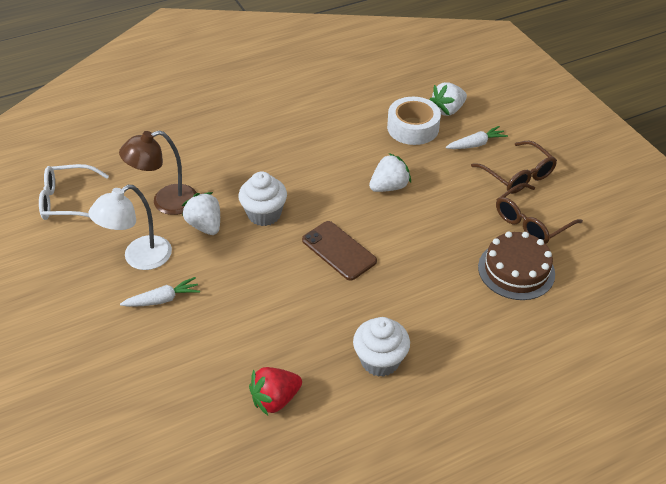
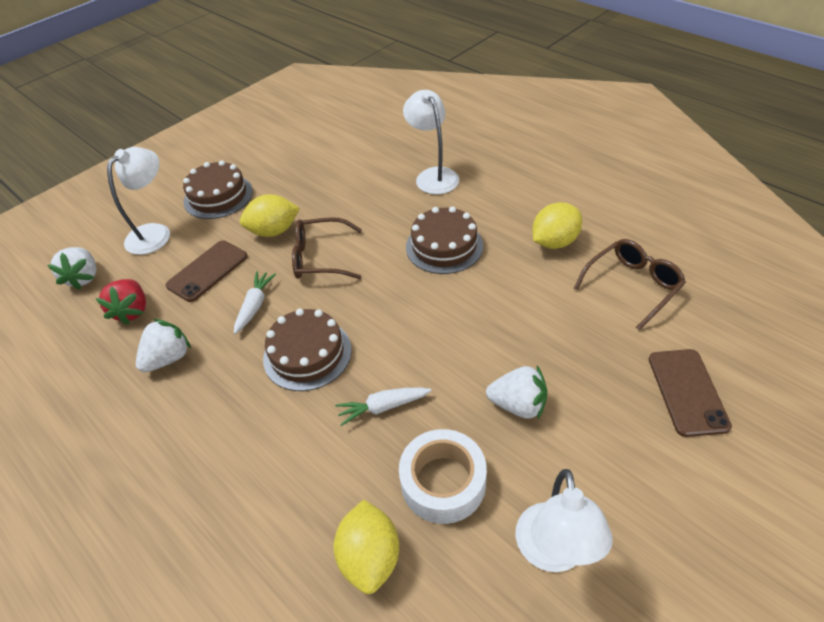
brown cake: [478,231,555,300] = 1 -> [183,160,253,219] [263,309,352,391] [406,206,483,274] = 3
brown lamp: [119,131,197,215] = 1 -> none = 0
brown phone: [302,221,377,281] = 1 -> [165,241,248,302] [649,349,732,437] = 2
white cupcake: [238,171,287,226] [353,317,410,377] = 2 -> none = 0
white glasses: [39,164,109,220] = 1 -> none = 0
white lamp: [88,185,172,270] = 1 -> [107,147,170,255] [403,90,459,194] [516,469,613,572] = 3
yellow lemon: none = 0 -> [240,194,300,237] [333,499,399,594] [532,202,582,249] = 3

